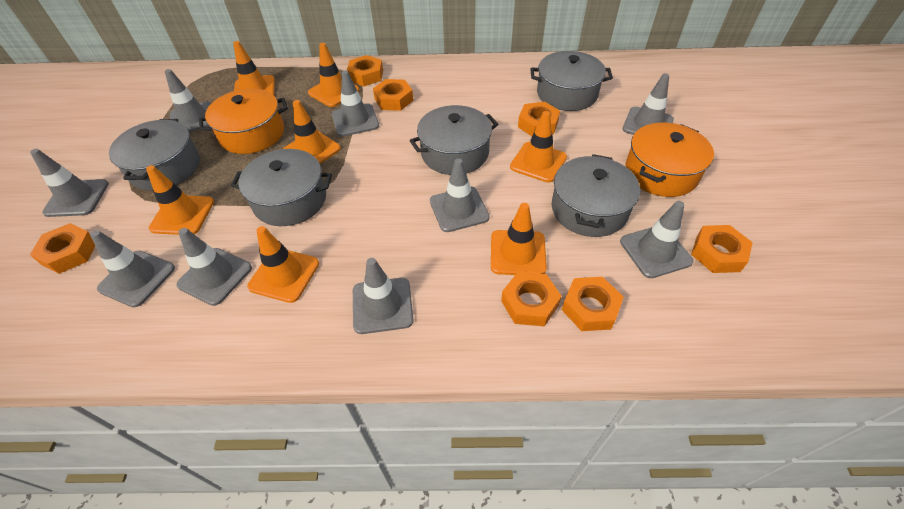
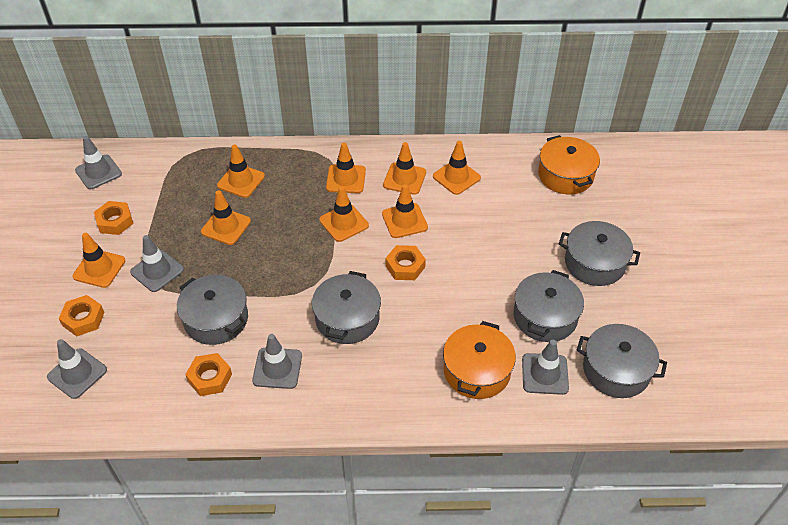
grey traffic cone: [30,149,109,217] [90,230,175,307] [165,69,211,132] [176,228,252,306] [332,71,379,137] [353,258,413,334] [430,158,490,232] [620,201,693,278] [622,73,674,135] = 9 -> [47,339,107,399] [75,136,122,189] [130,235,184,292] [252,334,302,389] [522,340,569,395] = 5
orange nut: [30,223,95,274] [347,55,383,86] [373,79,413,111] [501,272,562,326] [518,101,560,136] [562,277,624,331] [691,225,753,273] = 7 -> [59,295,105,336] [94,201,134,235] [185,353,232,396] [386,245,426,280] = 4
orange traffic cone: [146,165,214,235] [233,41,275,95] [247,226,319,303] [283,100,341,164] [308,43,360,107] [491,203,547,275] [510,111,567,183] = 7 -> [72,233,125,288] [201,190,251,245] [217,144,265,198] [319,187,369,242] [326,143,366,193] [382,184,428,238] [383,142,426,195] [433,141,481,195] = 8

